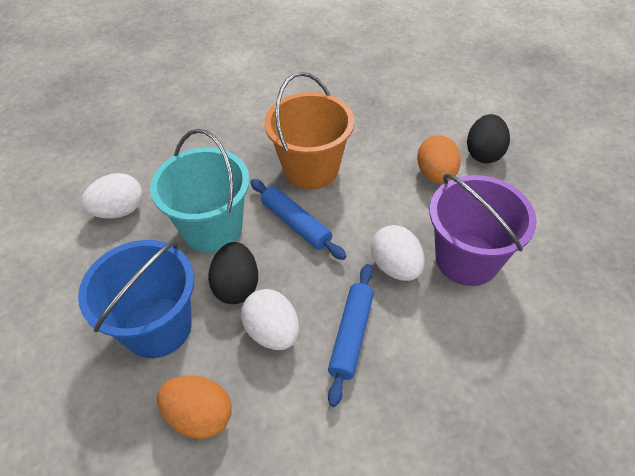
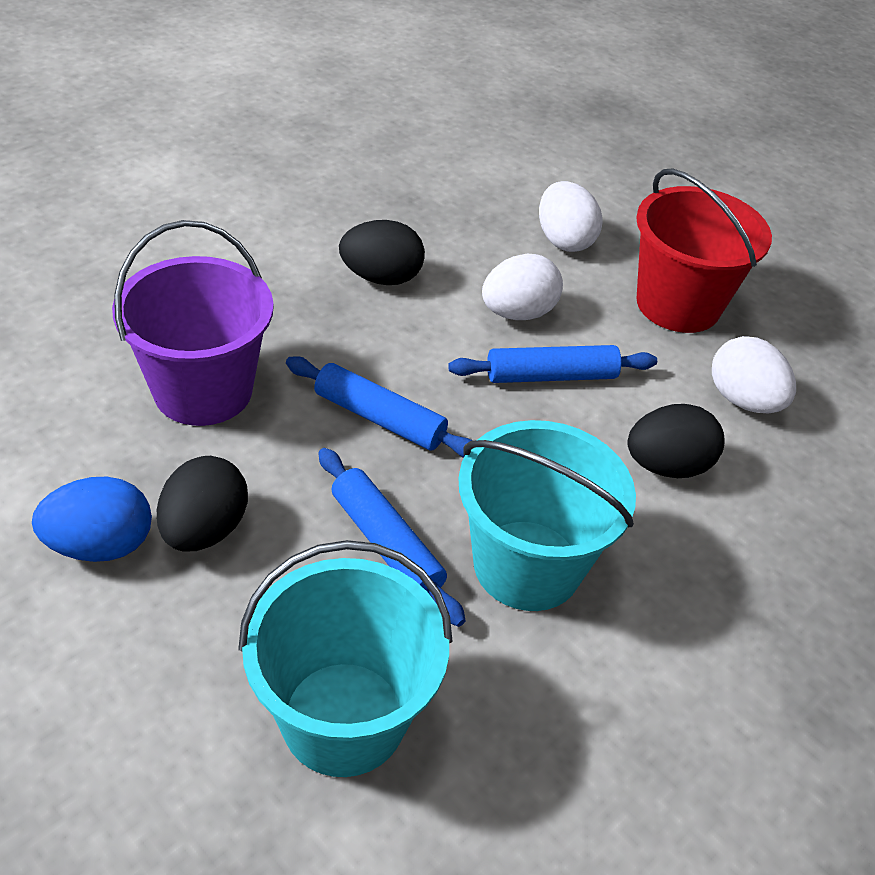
black egg: [208,242,258,304] [467,114,510,163] = 2 -> [157,456,248,551] [339,220,425,285] [627,404,725,478] = 3
blue bucket: [78,240,194,358] = 1 -> none = 0
blue egg: none = 0 -> [32,477,152,562] = 1
blue rolling pin: [250,179,346,260] [328,264,374,407] = 2 -> [286,356,473,458] [318,448,466,627] [448,345,657,383] = 3
orange bucket: [264,72,354,190] = 1 -> none = 0
orange egg: [157,376,231,439] [417,135,461,184] = 2 -> none = 0
red bucket: none = 0 -> [636,169,772,333] = 1
turquoise bucket: [150,129,250,253] = 1 -> [238,540,453,777] [458,420,636,611] = 2

